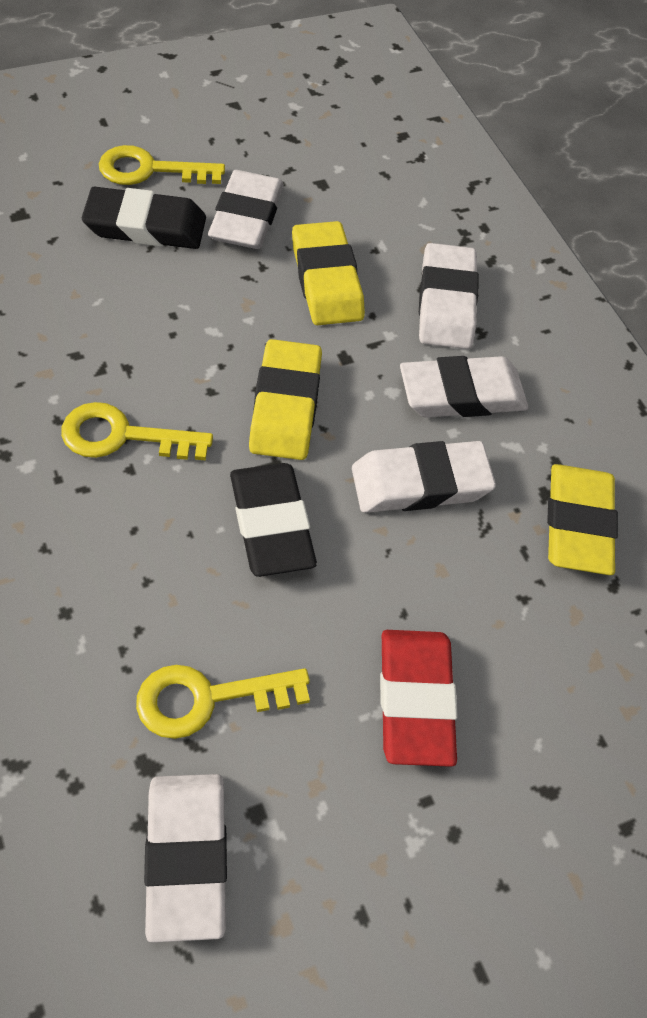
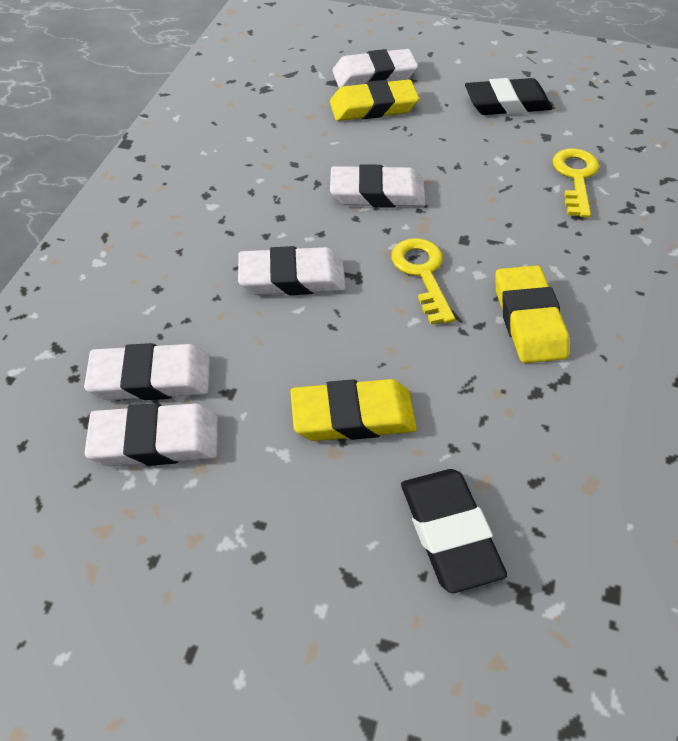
red eraser: [380,630,458,767] = 1 -> none = 0
yellow key: [61,402,213,461] [99,145,225,185] [136,665,310,739] = 3 -> [391,238,455,324] [552,148,599,218] = 2

